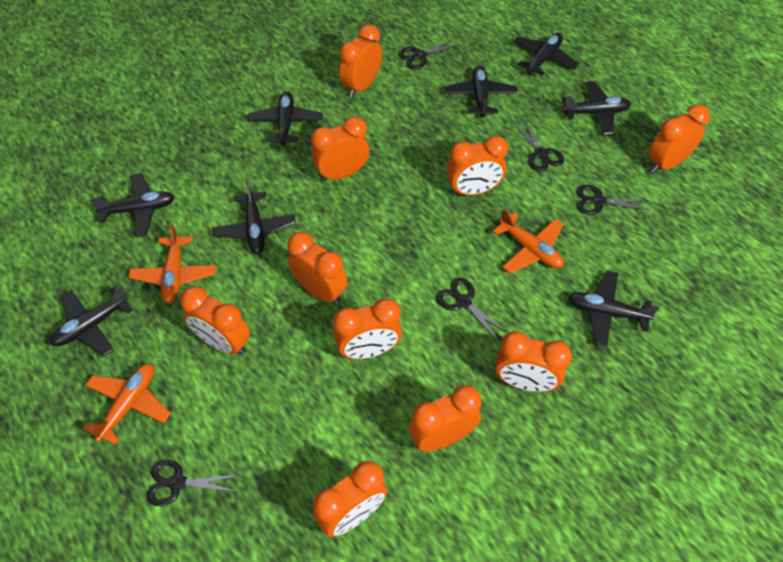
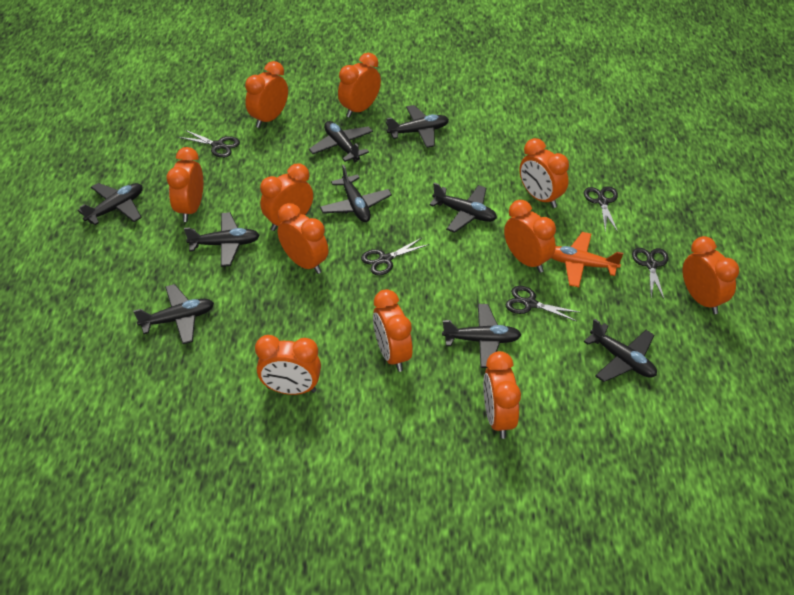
black plane: [50,285,133,356] [90,173,174,237] [212,180,296,254] [248,91,323,146] [445,66,517,118] [513,33,579,76] [562,81,631,135] [568,270,659,347] = 8 -> [78,183,143,225] [133,284,214,344] [184,212,260,267] [309,121,373,162] [320,165,392,222] [386,105,449,148] [429,183,497,233] [442,304,521,368] [584,318,657,382] = 9
orange clock: [180,286,250,355] [287,232,348,305] [311,116,369,182] [313,461,387,537] [333,298,402,359] [339,24,382,98] [408,386,481,452] [447,136,508,195] [495,332,572,392] [648,105,710,173] = 10 -> [167,147,203,222] [245,61,288,128] [255,335,321,395] [260,163,313,231] [278,203,329,274] [338,53,381,118] [373,289,413,372] [483,351,521,439] [504,200,556,273] [519,138,569,208] [683,236,739,314] = 11
orange plane: [83,363,171,445] [128,224,216,304] [493,209,564,274] = 3 -> [552,232,623,287] = 1

